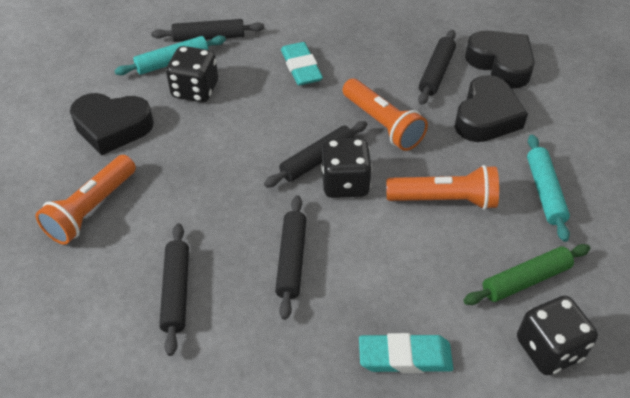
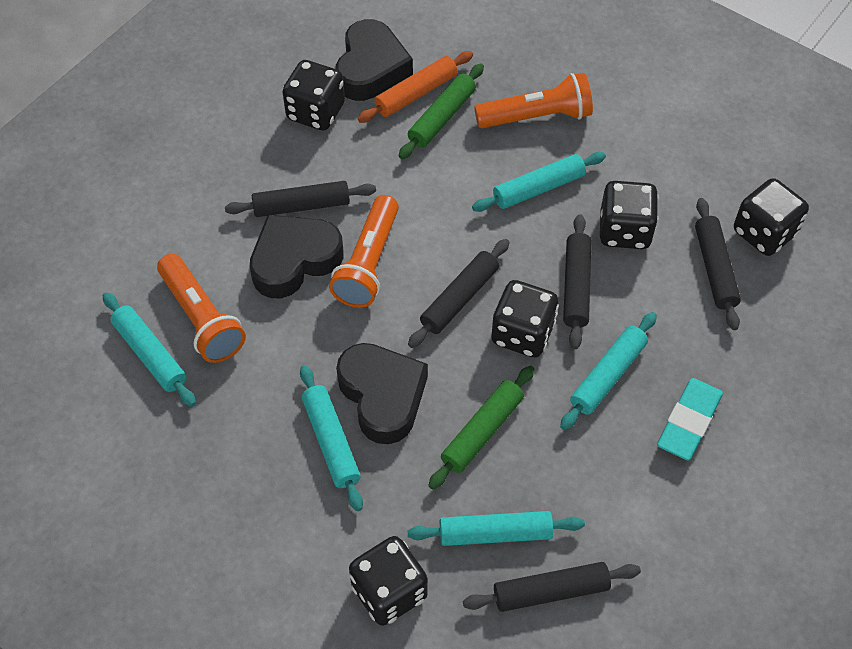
black dice: [166,46,218,102] [321,138,372,198] [517,296,598,375] = 3 -> [283,60,345,131] [349,536,428,626] [491,280,559,357] [600,181,658,249] [734,178,809,256] = 5
green rolling pin: [463,244,590,305] = 1 -> [399,63,484,159] [428,366,534,489] = 2
orange rolling pin: none = 0 -> [357,51,473,123] = 1
turquoise eraser: [281,42,323,85] [359,333,453,373] = 2 -> [657,378,723,460] = 1
turquoise rolling pin: [114,35,226,75] [527,135,570,242] = 2 -> [103,292,196,407] [300,365,363,511] [408,511,585,546] [472,152,606,212] [560,312,657,430] = 5

